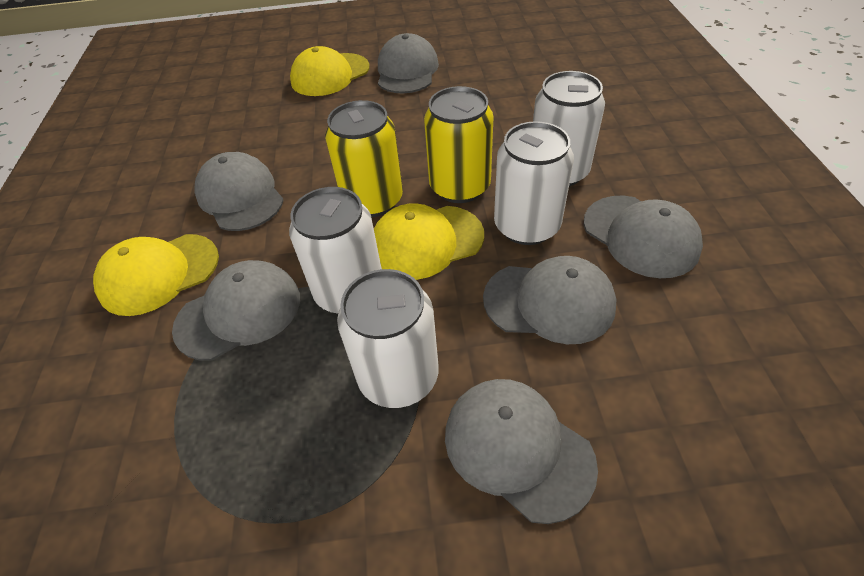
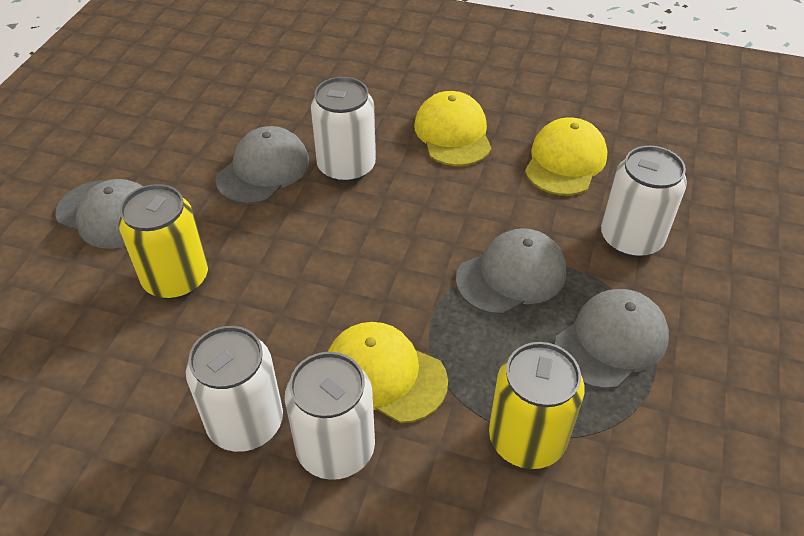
grey cap: [172,260,300,361] [194,152,284,231] [378,33,439,93] [445,379,598,524] [483,256,616,344] [584,196,703,278] = 6 -> [55,179,143,249] [215,126,309,204] [456,228,566,315] [555,289,669,389] = 4

